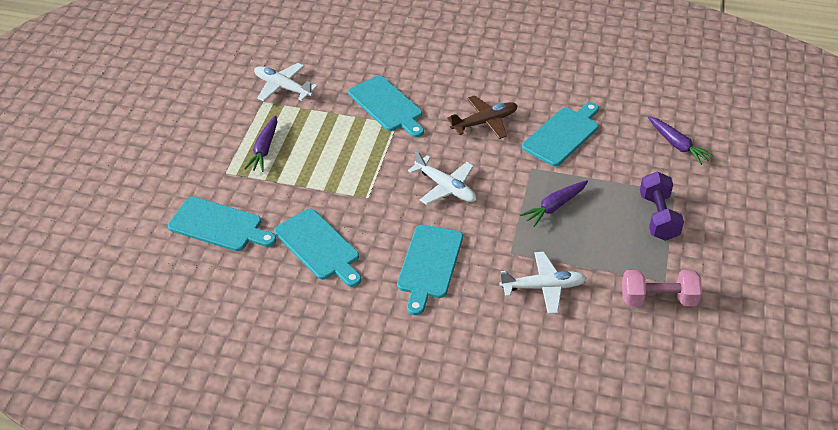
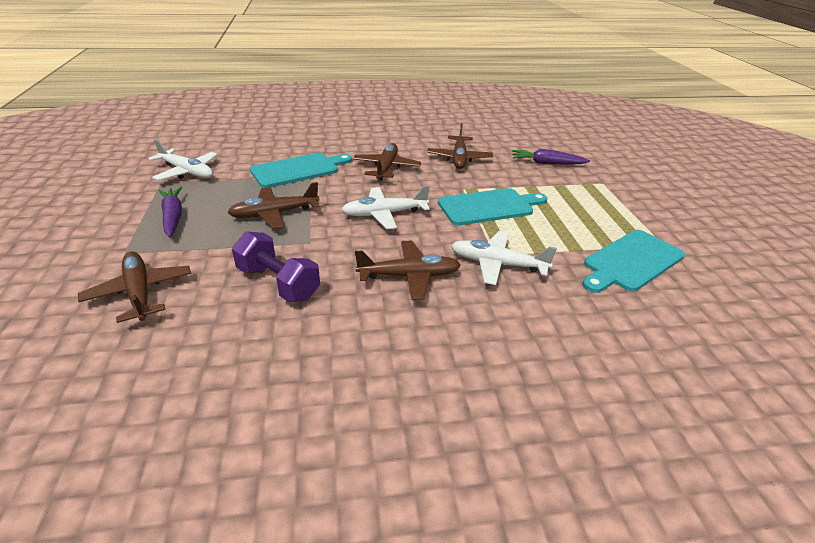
brown plane: [447,95,518,139] = 1 -> [78,251,191,323] [227,182,320,229] [353,143,421,180] [355,241,461,300] [427,123,493,169] = 5
pink dumbbell: [622,270,702,306] = 1 -> none = 0
purple carrot: [244,115,277,172] [520,180,588,227] [648,116,714,165] = 3 -> [158,187,182,238] [512,149,590,165] = 2
turquoise cutting board: [168,197,276,251] [274,209,361,287] [348,75,424,137] [397,225,463,315] [522,102,599,166] = 5 -> [250,153,352,188] [438,188,547,225] [582,230,685,293] = 3

